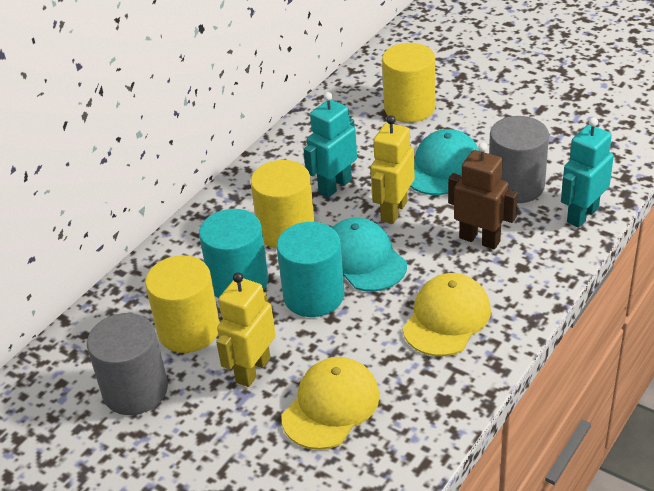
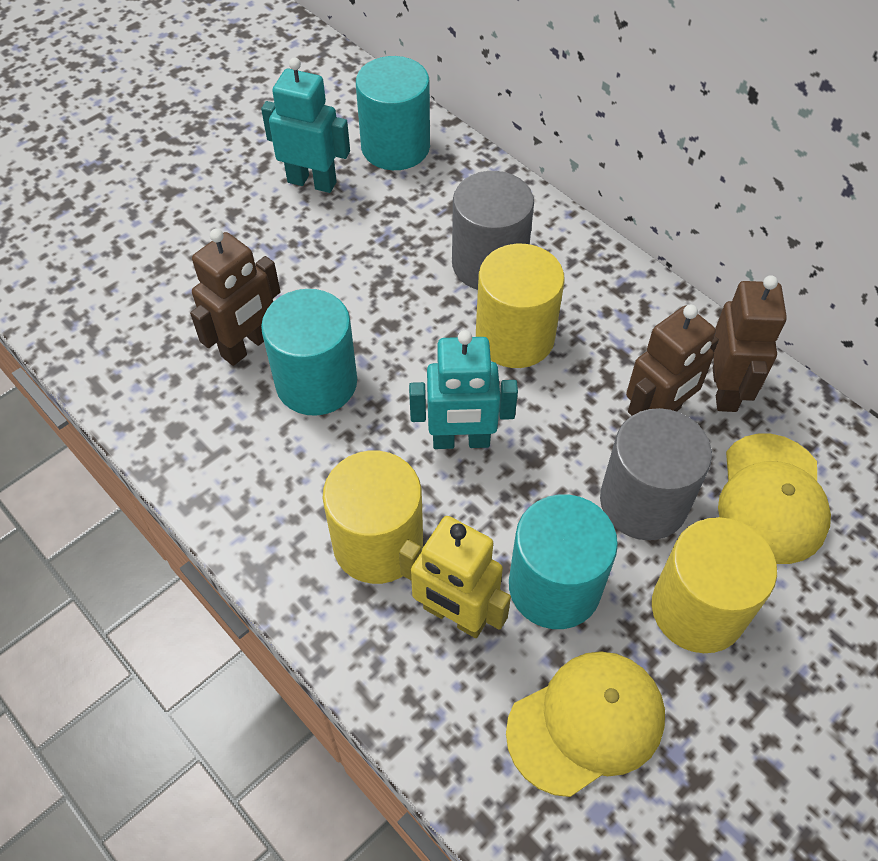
brown robot: [448,142,518,249] = 1 -> [190,229,280,366] [626,305,719,416] [712,275,787,412] = 3
turquoise cap: [332,218,407,291] [410,129,479,195] = 2 -> none = 0
turquoise cylinder: [199,209,268,298] [276,222,344,317] = 2 -> [261,289,357,416] [356,56,430,170] [509,494,618,629] = 3
yellow robot: [216,272,276,387] [370,115,415,224] = 2 -> [399,516,511,638] = 1

